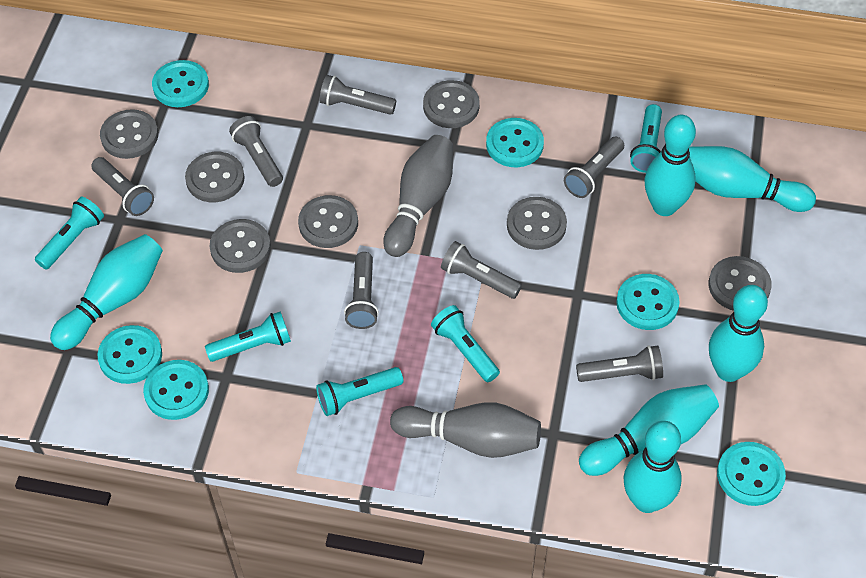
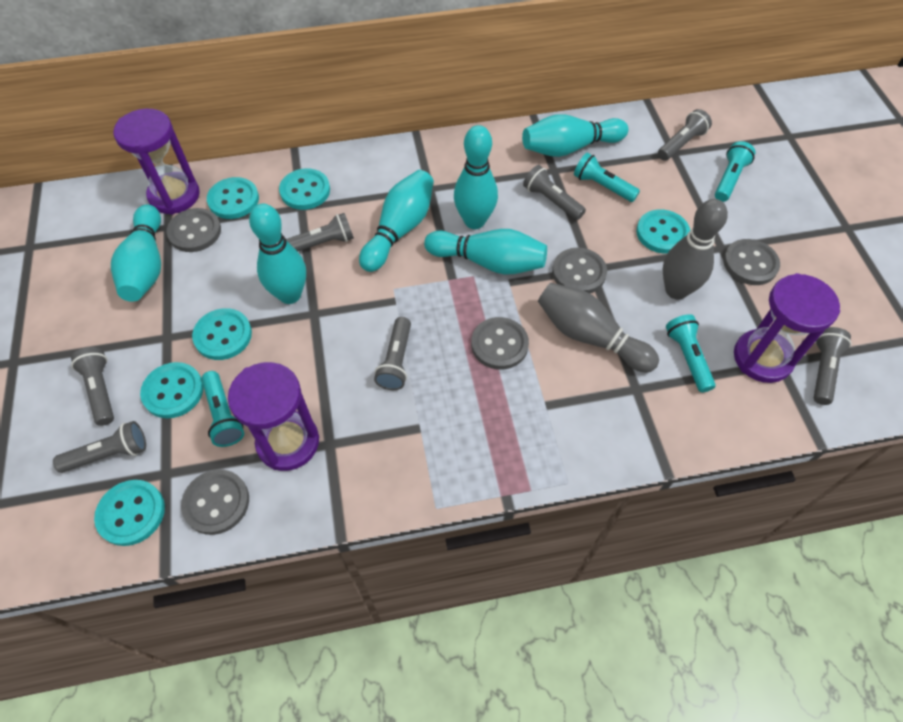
grey button: [100,109,158,159] [185,152,245,202] [210,219,271,273] [298,195,358,248] [423,80,480,128] [507,197,567,250] [709,256,772,311] = 7 -> [166,208,221,252] [181,469,249,535] [471,317,529,370] [552,247,607,293] [723,239,780,285] = 5
purple hourglass: none = 0 -> [114,109,200,215] [228,362,319,471] [734,273,840,383] = 3
turquoise flashlight: [35,197,104,269] [205,312,291,362] [316,367,403,416] [431,305,500,382] [630,104,662,173] = 5 -> [201,371,244,447] [574,153,640,202] [666,314,716,393] [715,141,755,202] = 4

